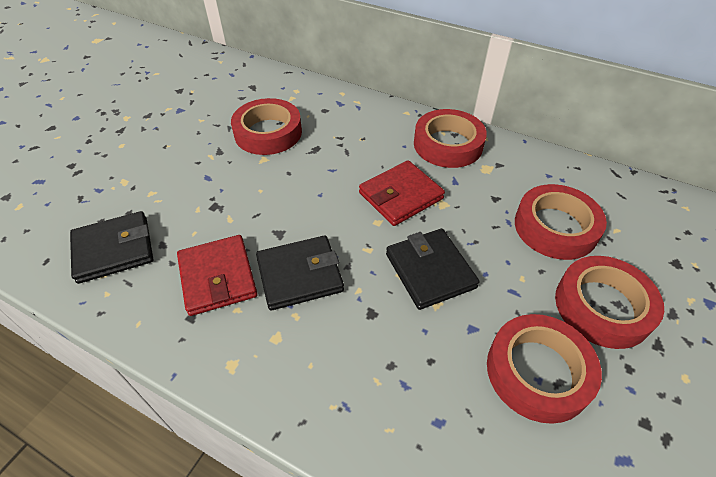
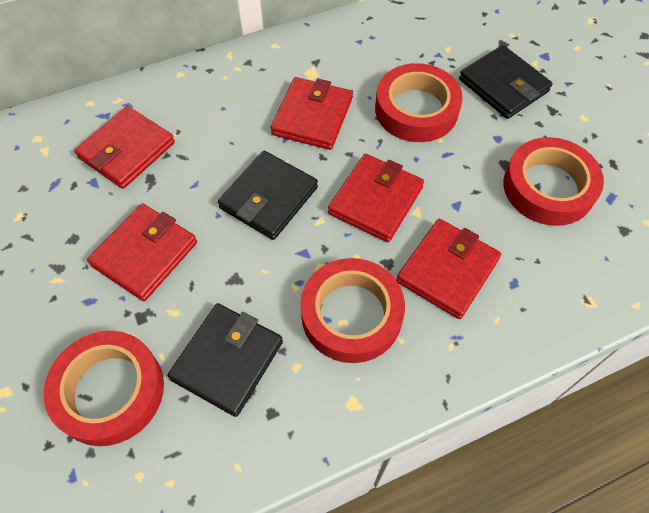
red tape: [231,98,302,155] [414,109,487,168] [487,314,602,424] [515,184,607,260] [555,256,664,349] = 5 -> [44,331,164,446] [300,258,405,363] [375,63,463,142] [503,137,604,226] = 4
red wallet: [177,235,258,316] [359,160,445,226] = 2 -> [74,106,175,189] [87,203,197,301] [271,77,353,150] [328,154,424,242] [396,219,501,319] = 5

